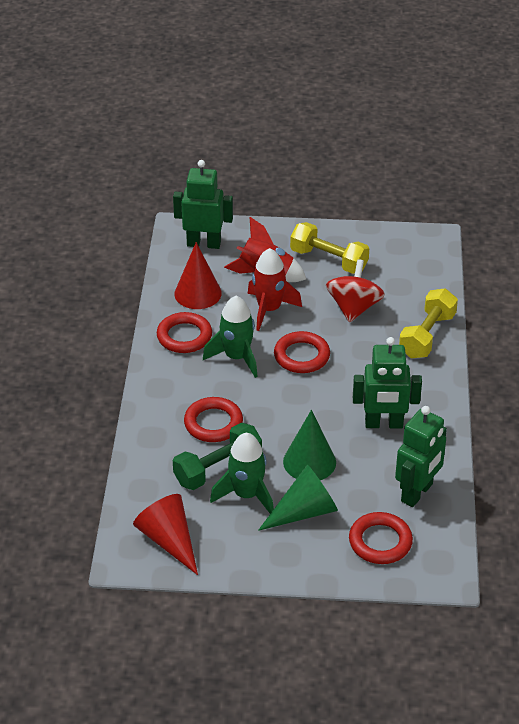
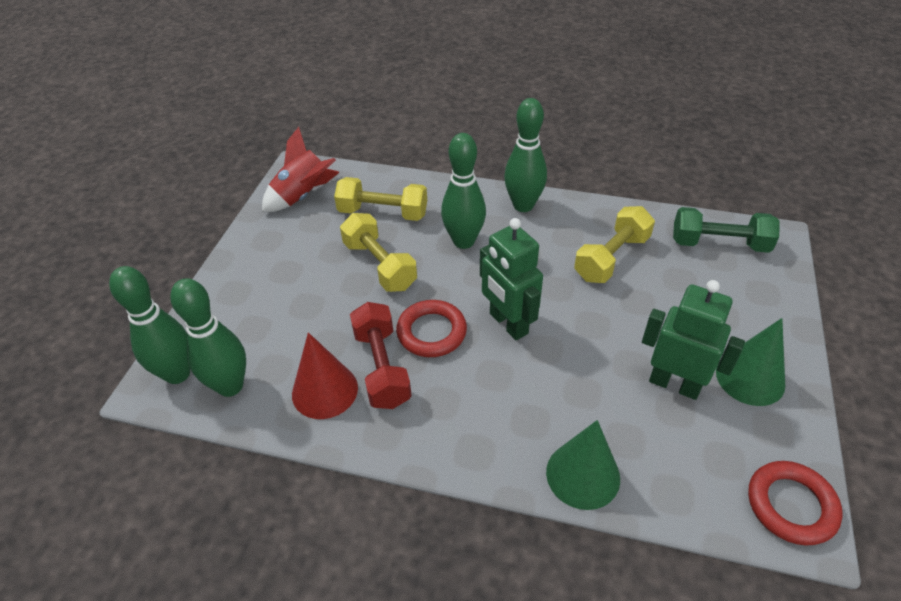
green bowling pin: none = 0 -> [109,266,190,384] [170,278,246,397] [441,133,486,249] [504,98,547,212] = 4
green robot: [173,160,233,249] [353,337,422,429] [395,406,447,507] = 3 -> [480,218,543,340] [642,280,745,400] = 2
green rocket: [203,296,258,378] [210,433,274,514] = 2 -> none = 0
red cone: [133,494,198,575] [174,242,222,309] = 2 -> [292,332,358,419] = 1
red dumbbell: none = 0 -> [350,302,412,409] = 1
red ring: [157,312,212,353] [184,397,243,442] [274,331,330,373] [349,512,413,564] = 4 -> [396,300,467,357] [748,461,843,546] = 2
red rocket: [224,217,306,282] [248,248,302,331] = 2 -> [262,127,339,212] = 1
red spinning top: [326,259,385,322] = 1 -> none = 0
yellow dumbbell: [290,222,369,274] [399,288,458,358] = 2 -> [334,177,427,221] [340,213,417,292] [574,206,655,283] = 3

